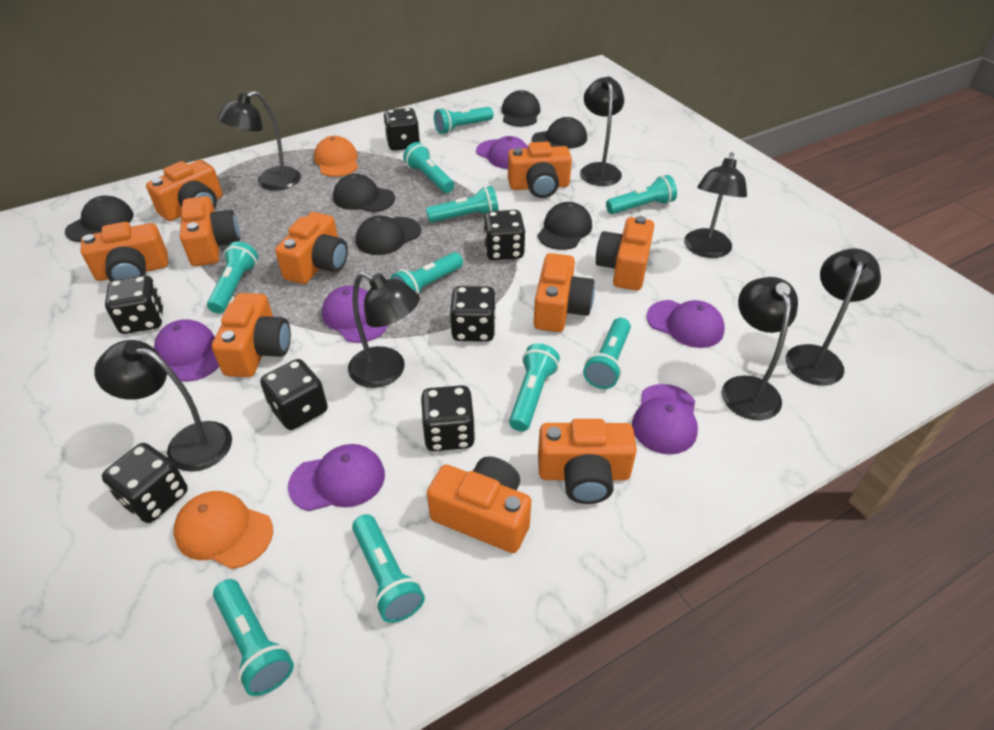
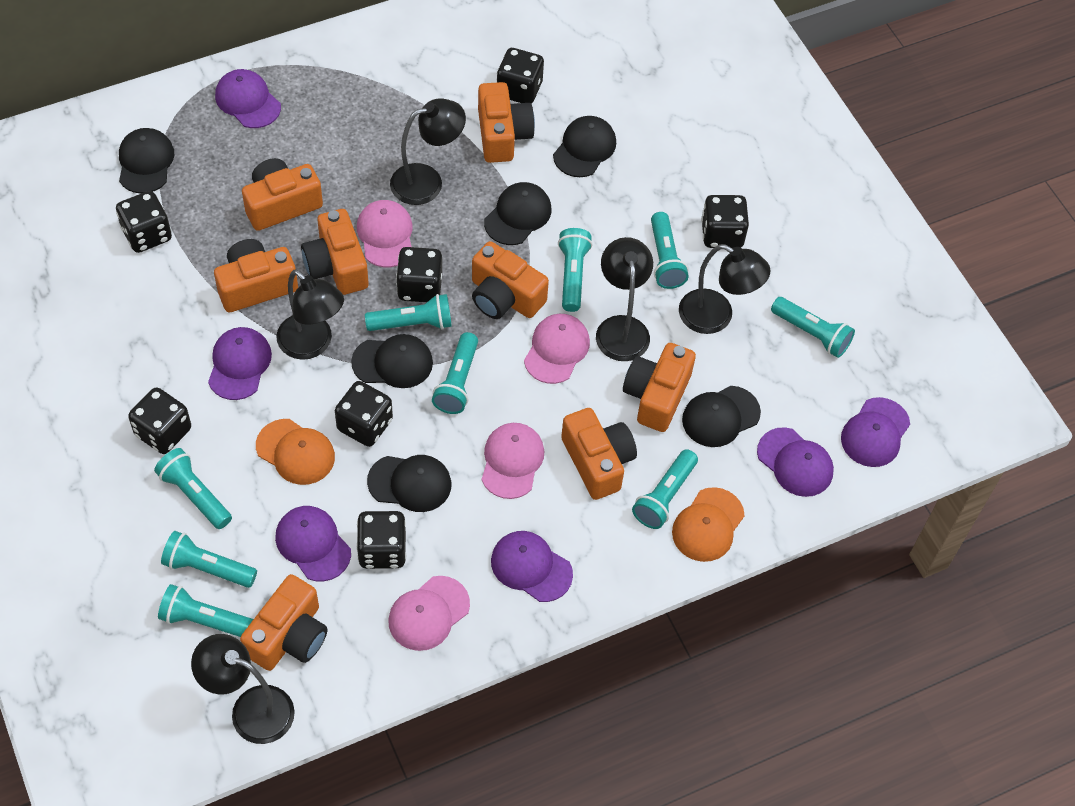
black lamp: [94,340,232,472] [218,91,301,190] [348,271,420,388] [580,77,624,186] [684,152,747,258] [721,277,798,420] [786,248,881,386] = 7 -> [191,634,295,744] [276,270,344,360] [390,98,466,205] [596,237,653,361] [679,244,771,334] = 5
orange camera: [80,222,168,281] [146,160,222,221] [180,196,240,266] [212,293,291,377] [275,212,348,284] [427,456,531,553] [508,142,572,198] [534,253,595,332] [538,419,637,504] [596,216,654,291] = 10 -> [214,239,298,312] [240,574,328,671] [242,158,323,231] [301,209,369,295] [472,241,549,319] [478,82,535,163] [561,408,637,500] [623,343,696,432] = 8
pink cap: none = 0 -> [357,200,413,267] [388,576,470,651] [482,423,544,499] [524,314,590,384] = 4
turquoise flashlight: [207,242,258,314] [213,579,294,696] [352,514,425,623] [390,252,463,294] [403,142,454,193] [426,186,499,223] [434,107,494,134] [509,343,560,431] [583,318,631,389] [606,175,677,214] = 10 -> [154,448,232,529] [158,584,253,637] [161,531,257,588] [365,294,452,331] [432,332,478,414] [558,228,592,312] [632,449,698,529] [651,212,689,289] [771,297,855,358] = 9

